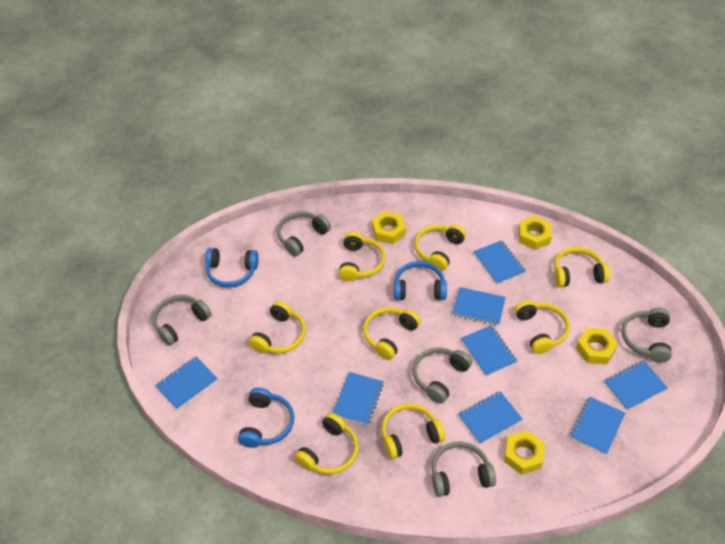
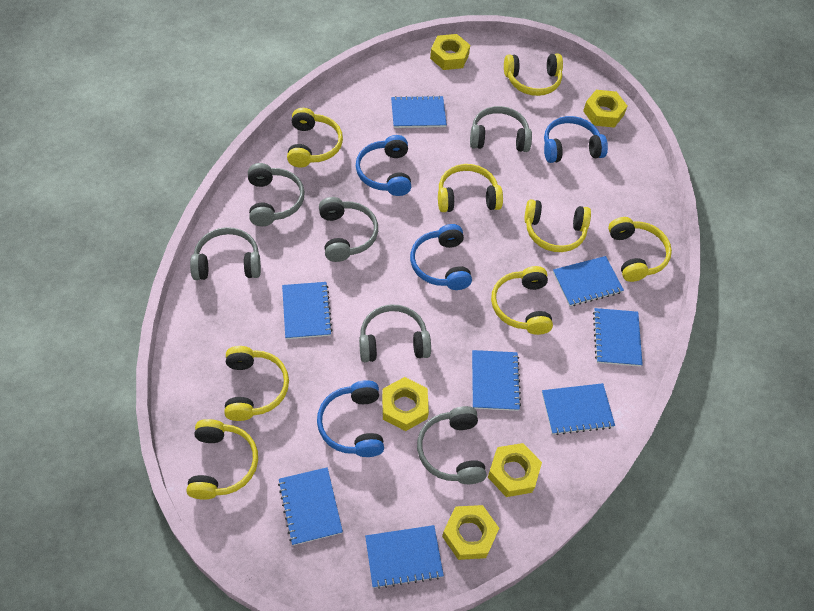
blue headphones: [205,248,259,288] [238,388,294,448] [394,261,447,300] = 3 -> [317,380,384,457] [356,135,411,196] [410,224,472,290] [544,116,608,163] = 4
grey headphones: [152,295,212,346] [277,211,331,257] [413,347,472,403] [432,442,496,497] [621,308,672,363] = 5 -> [190,227,261,280] [248,163,305,226] [319,197,378,262] [359,304,431,362] [417,406,487,484] [470,106,532,152] = 6
yellow nut: [372,211,406,244] [504,430,545,475] [518,216,552,250] [576,328,618,365] = 4 -> [382,377,429,431] [430,34,470,70] [442,505,499,560] [488,443,542,497] [583,90,627,128] = 5

